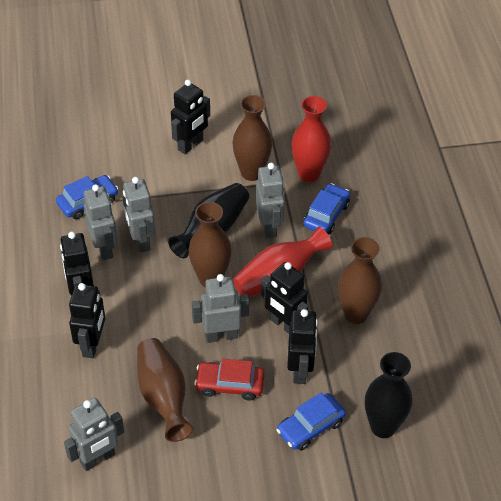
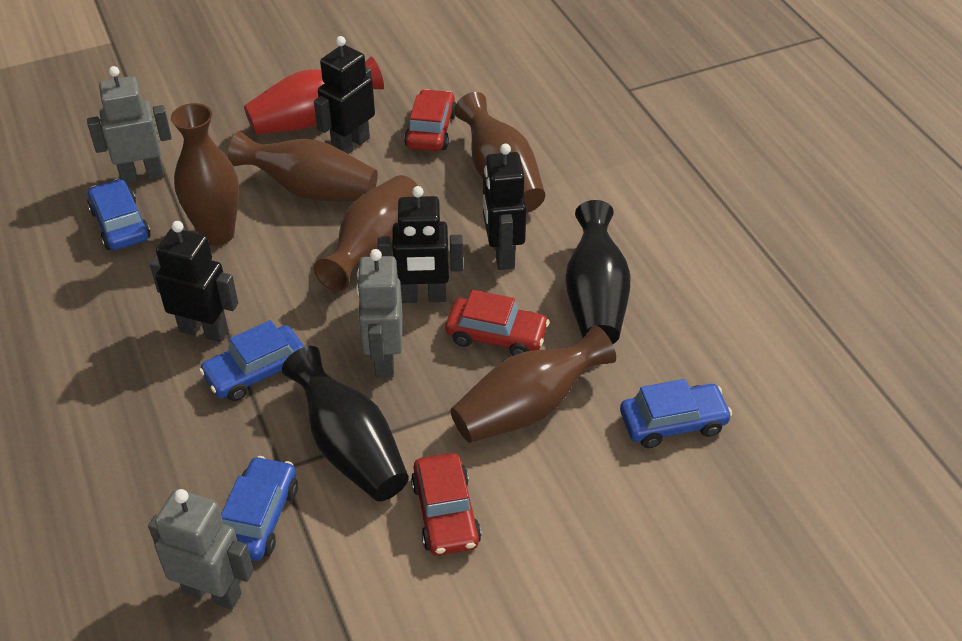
black robot: [60,232,94,295] [69,283,105,358] [171,80,210,154] [261,262,309,334] [287,309,318,384] = 5 -> [150,221,238,342] [314,36,375,154] [378,186,463,303] [483,144,527,270] = 4
blue car: [56,175,119,219] [276,392,346,451] [303,183,350,234] = 3 -> [87,179,151,250] [199,320,305,401] [221,456,298,561] [620,379,732,448] = 4
brown vase: [137,338,193,442] [188,202,232,288] [232,95,272,181] [338,237,382,324] = 4 -> [171,103,239,246] [228,131,378,201] [314,175,418,292] [450,325,616,443] [454,92,545,213] = 5
grey robot: [64,398,124,471] [84,184,117,260] [123,177,155,253] [192,274,249,343] [256,163,285,238] = 5 -> [87,66,172,184] [148,489,254,610] [356,249,403,377] = 3
red car: [194,359,264,400] = 1 -> [404,89,456,151] [411,453,481,556] [445,290,550,356] = 3
red vase: [233,226,332,297] [291,96,331,182] = 2 -> [244,57,384,135] = 1

